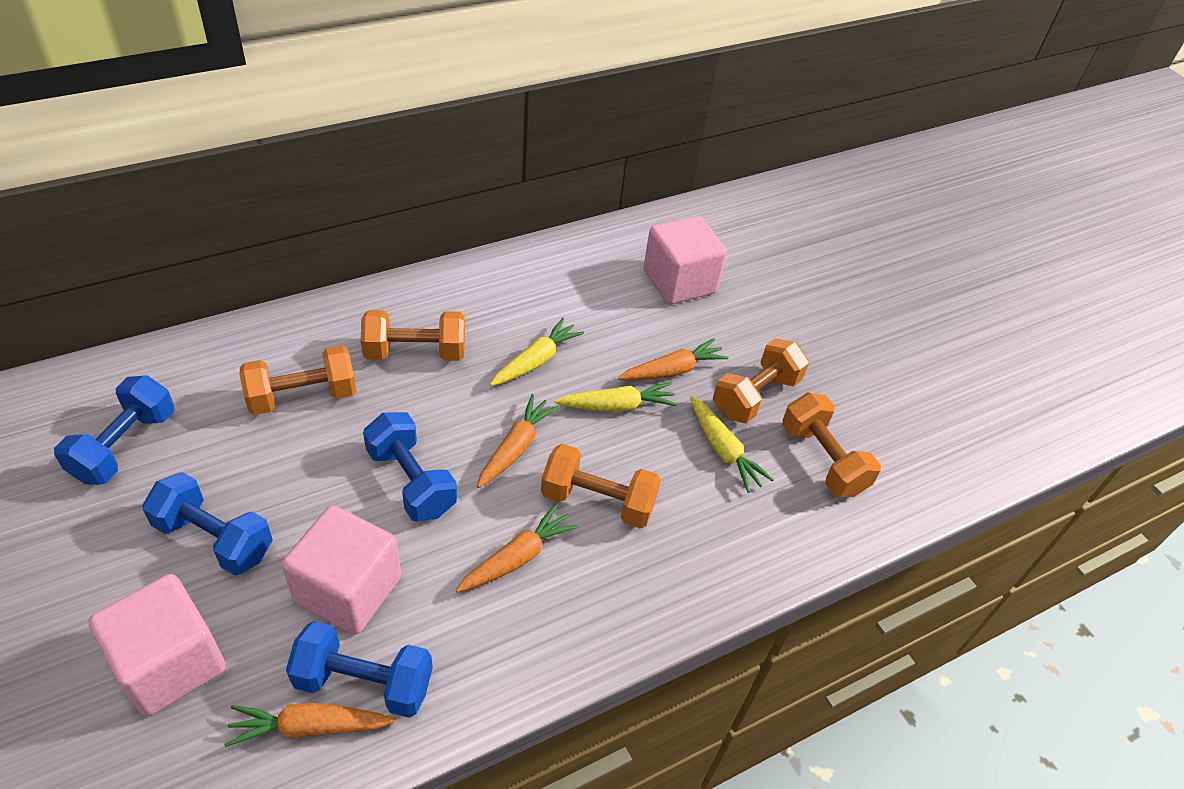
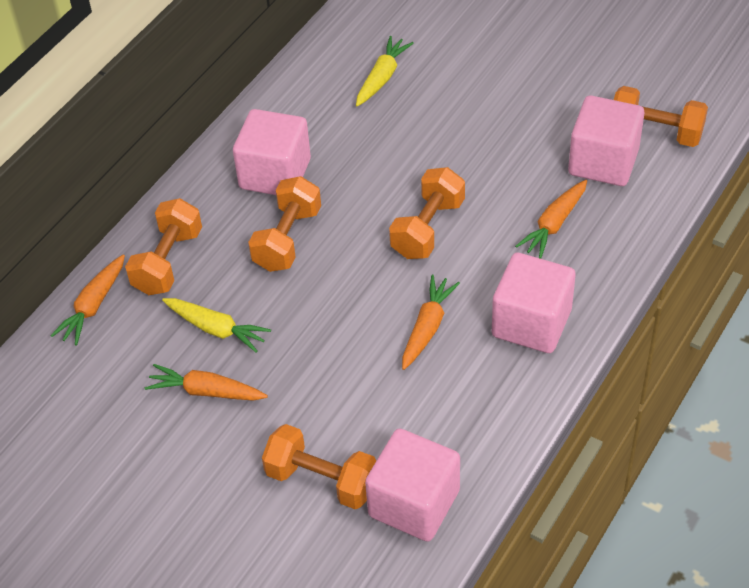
blue dumbbell: [54,375,175,485] [142,472,273,575] [286,621,433,718] [363,412,457,521] = 4 -> none = 0
pink cube: [88,574,226,716] [282,505,401,635] [643,216,727,304] = 3 -> [233,109,311,195] [365,429,460,542] [492,253,576,353] [568,95,644,186] = 4
yellow carrot: [490,318,584,386] [555,382,678,412] [690,396,774,493] = 3 -> [162,298,271,353] [356,36,414,106] = 2

